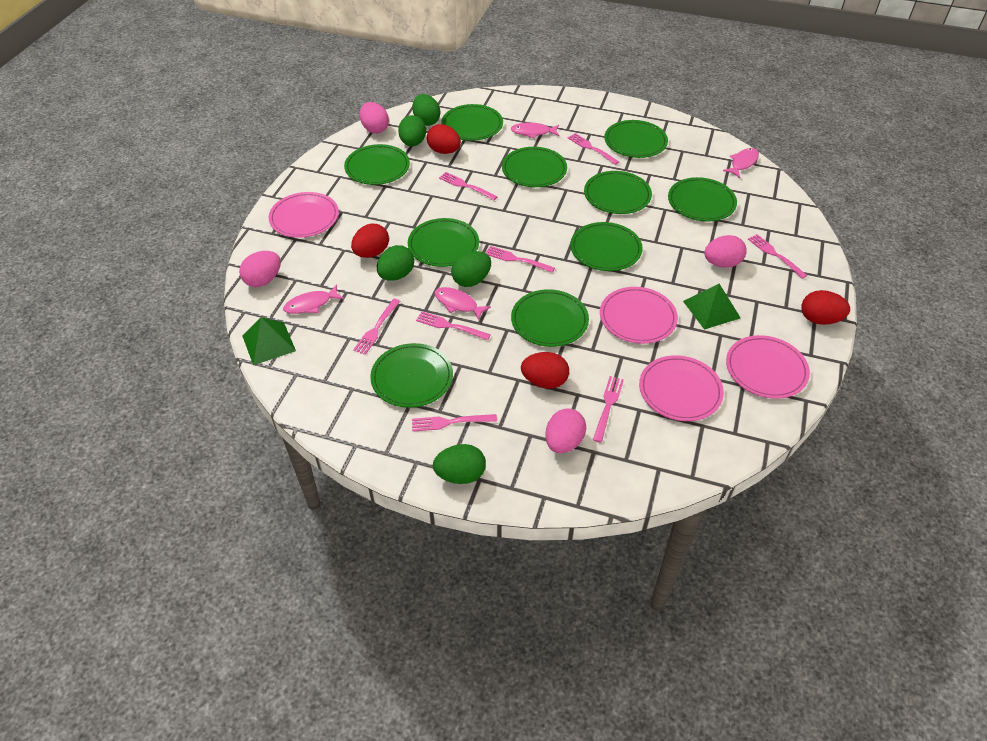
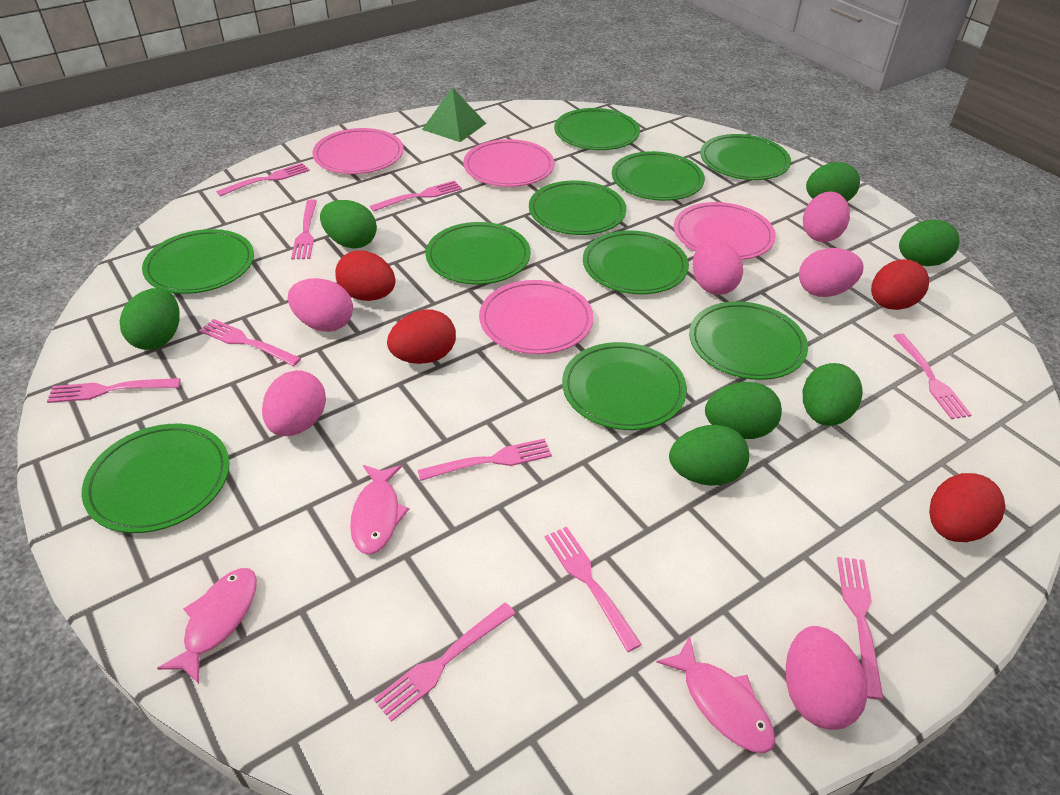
green egg: [377,245,414,281] [398,115,426,146] [412,94,440,126] [433,444,486,484] [451,251,491,287] = 5 -> [119,288,180,350] [320,200,377,249] [669,425,749,486] [705,382,782,439] [803,363,862,426] [806,162,860,202] [899,220,959,266] = 7
green pyramid: [242,317,296,365] [683,284,741,330] = 2 -> [422,87,486,142] = 1
pink egg: [239,251,281,287] [360,102,389,134] [545,408,586,453] [704,235,747,268] = 4 -> [262,370,326,436] [288,278,353,332] [693,239,743,295] [786,626,867,730] [799,248,864,297] [803,192,850,242] = 6
pink fish: [283,285,344,314] [434,287,491,320] [511,122,559,139] [723,148,759,178] = 4 -> [157,568,257,684] [350,465,409,555] [656,636,775,753] = 3
pink fork: [353,299,400,355] [412,414,497,432] [416,311,491,340] [439,172,498,200] [486,246,555,273] [568,133,619,165] [593,376,624,443] [748,234,807,279] = 8 -> [47,378,181,403] [199,319,301,366] [216,163,309,196] [291,199,317,259] [370,181,462,212] [374,603,516,722] [417,438,552,481] [544,526,642,652] [837,557,883,700] [893,333,972,419] = 10

